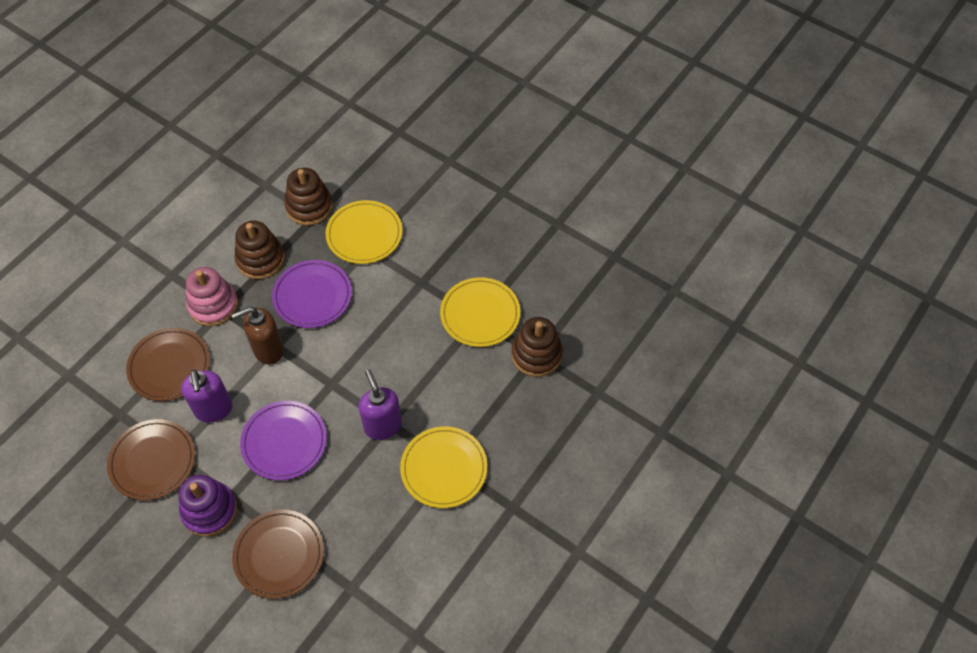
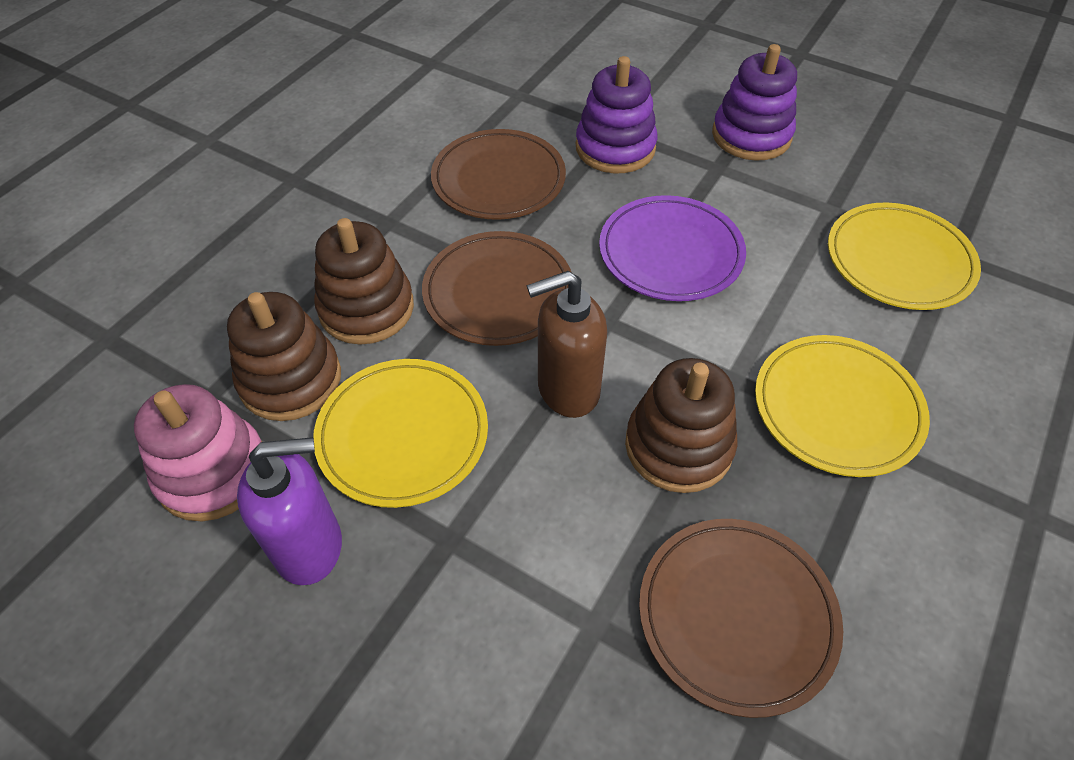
purple plate: [240,401,327,480] [272,260,352,328] = 2 -> [599,195,746,301] = 1
purple soap dispenser: [181,369,232,423] [359,369,402,440] = 2 -> [237,437,342,585] = 1
purple stacking toy: [178,475,237,537] = 1 -> [576,56,658,173] [712,44,797,161] = 2

